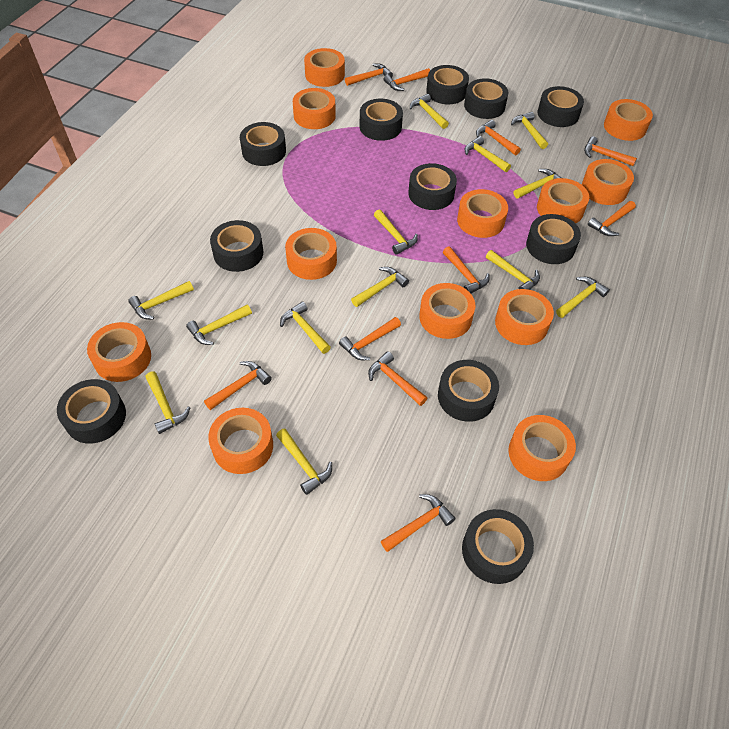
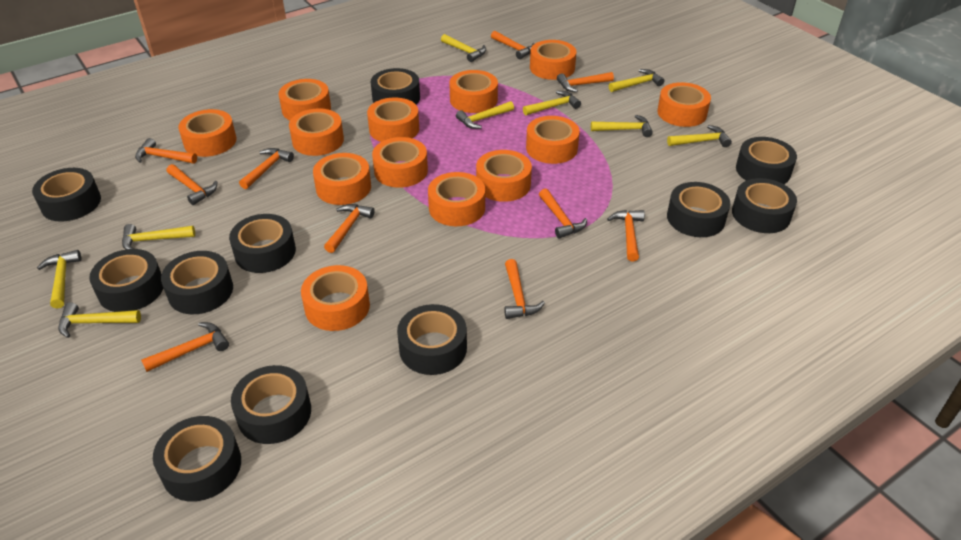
orange tape: [87,322,151,382] [208,408,273,474] [285,228,337,280] [293,88,336,129] [304,48,345,87] [419,283,475,339] [457,189,508,238] [495,289,554,345] [508,415,576,481] [537,178,589,224] [582,159,634,205] [604,99,653,141] = 12 -> [178,109,236,157] [279,79,331,120] [289,108,344,156] [301,265,370,331] [313,153,371,205] [367,97,419,142] [372,137,428,188] [428,172,485,226] [449,70,498,113] [476,150,532,202] [526,116,580,164] [530,40,577,80] [657,82,711,127] = 13
yellow hammer: [128,281,194,320] [145,372,190,434] [186,305,252,345] [276,429,332,495] [280,301,331,354] [351,267,409,307] [374,210,418,255] [410,94,449,129] [464,136,511,172] [486,250,540,290] [511,112,548,149] [514,169,561,198] [556,277,610,318] = 13 -> [37,250,81,309] [58,302,141,338] [122,224,195,249] [441,34,486,62] [456,101,514,129] [523,91,581,116] [591,115,653,137] [609,69,664,92] [667,125,732,147] = 9

